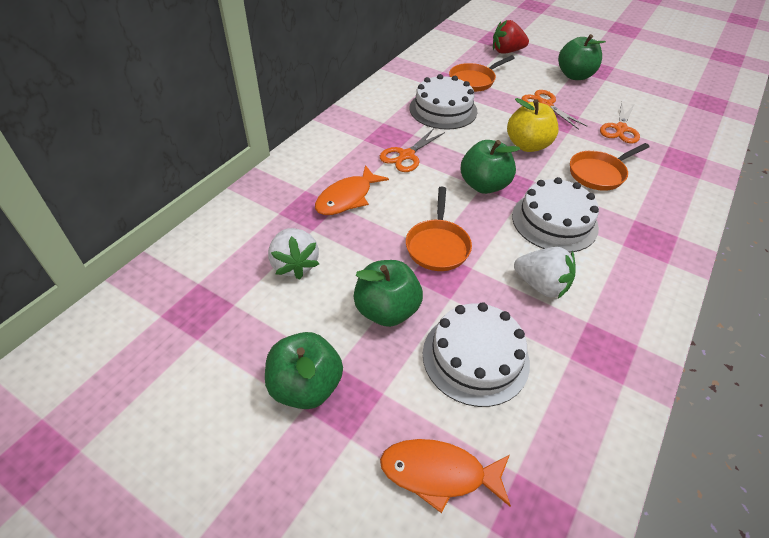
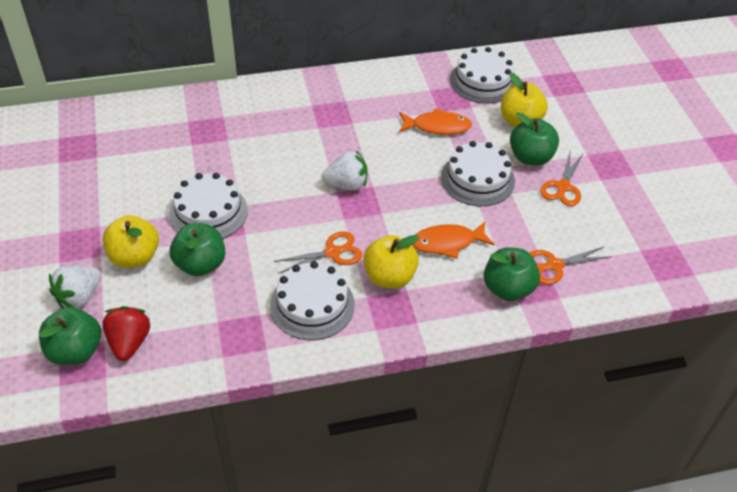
orange pan: [406,187,472,271] [449,55,515,92] [570,143,650,191] = 3 -> none = 0
white cake: [409,74,478,130] [423,302,530,407] [512,177,599,253] = 3 -> [169,173,248,239] [270,261,355,340] [441,141,515,206] [450,47,515,103] = 4
yellow apple: [507,98,559,152] = 1 -> [102,215,159,268] [364,235,419,288] [501,73,548,127] = 3

